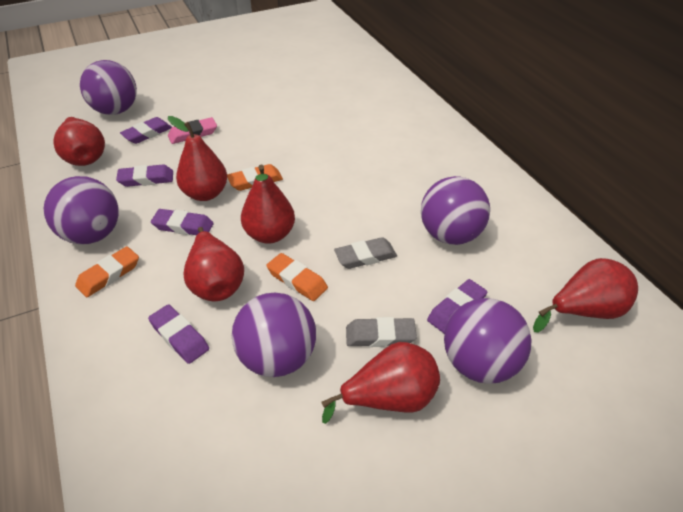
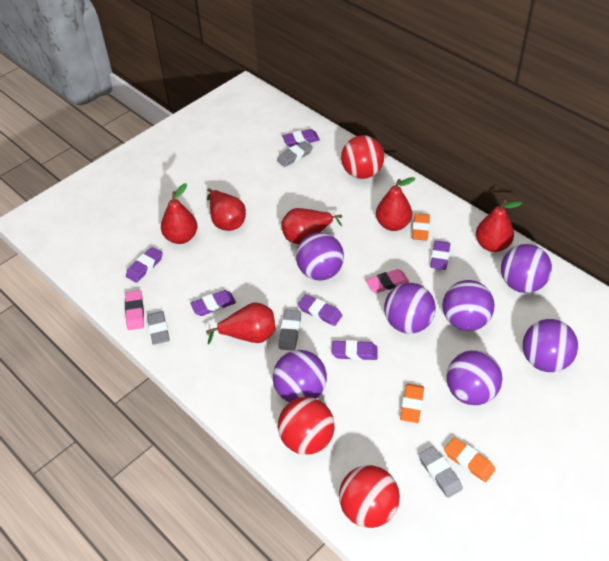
grey eraser: [334,237,397,269] [346,317,417,347] = 2 -> [147,311,170,345] [277,141,313,167] [278,310,301,351] [419,446,463,498] = 4
pink eraser: [168,117,217,144] = 1 -> [125,290,144,330] [365,269,409,293] = 2
purple ball: [44,176,119,245] [80,60,137,115] [232,293,316,377] [421,176,490,245] [444,298,531,384] = 5 -> [273,350,327,402] [296,232,344,280] [384,283,436,334] [443,280,494,331] [446,350,502,405] [501,244,552,293] [523,319,578,372] = 7
purple eraser: [116,165,173,187] [120,117,172,144] [148,304,209,364] [151,209,214,235] [427,279,487,334] = 5 -> [126,247,163,283] [190,290,236,316] [282,129,320,147] [298,294,342,326] [332,340,377,360] [430,241,450,270] = 6
red ball: none = 0 -> [278,397,334,455] [339,465,400,528] [341,135,384,179] = 3

